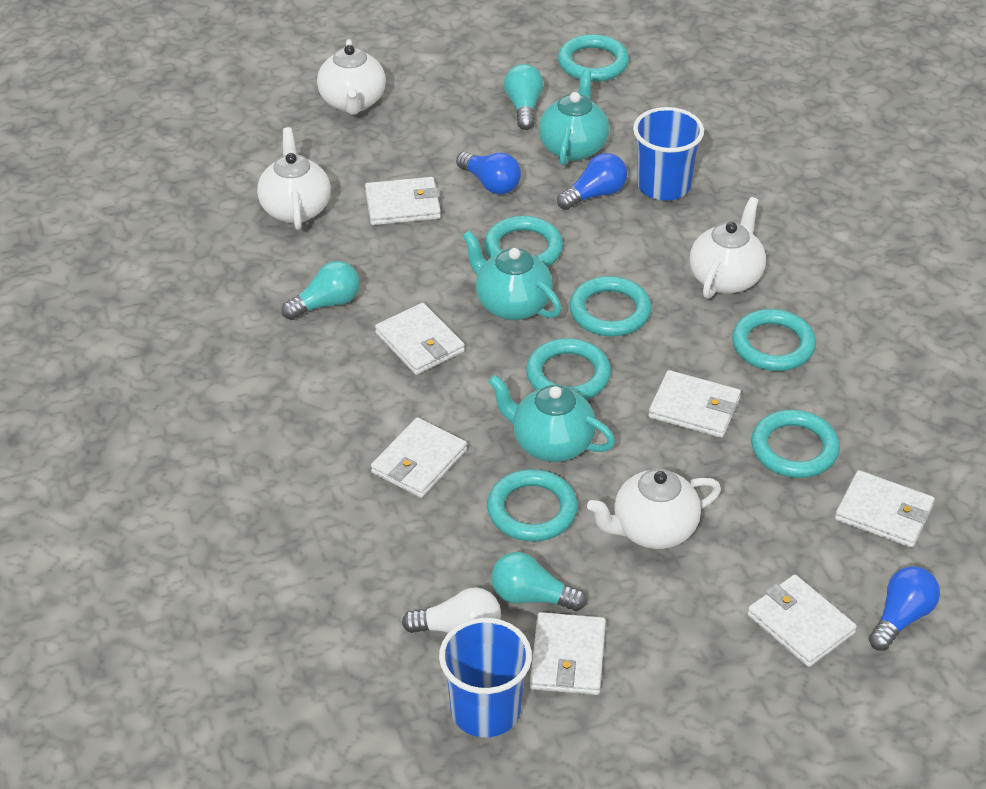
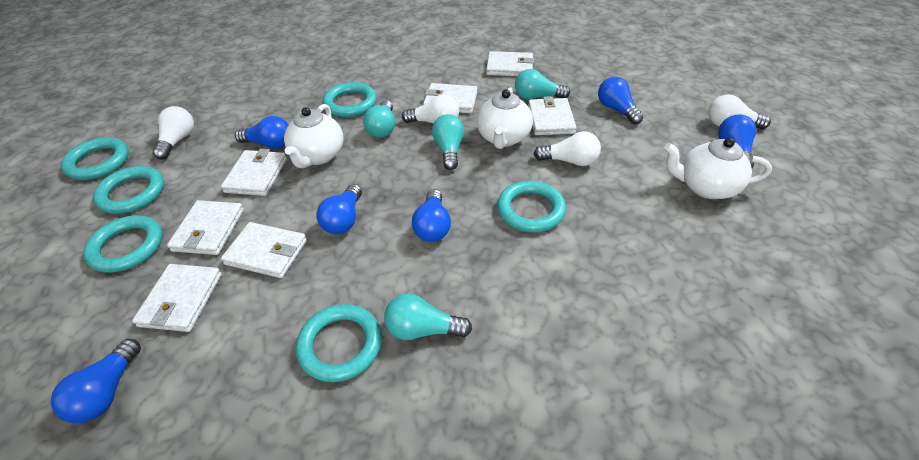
blue cup: [439,618,532,737] [633,107,704,201] = 2 -> none = 0
blue light bulb: [456,152,521,195] [557,153,627,210] [869,566,940,651] = 3 -> [51,339,141,424] [235,116,288,149] [316,184,362,234] [412,189,451,242] [598,77,644,124] [718,114,756,168] = 6
turquoise light bulb: [282,261,360,320] [491,552,587,611] [504,64,544,130] = 3 -> [363,101,395,138] [384,293,472,340] [432,114,465,170] [515,69,570,99] = 4
turquoise ring: [484,216,563,267] [487,469,578,542] [526,338,611,400] [558,34,629,82] [569,276,652,337] [732,309,816,371] [751,410,840,478] = 7 -> [61,137,129,180] [83,215,163,273] [93,166,164,214] [296,304,382,382] [323,82,377,117] [497,181,566,233] = 6
turquoise teapot: [462,230,561,320] [488,375,615,462] [539,69,609,166] = 3 -> none = 0
white light bulb: [402,587,501,633] = 1 -> [153,106,194,159] [402,94,459,124] [534,131,601,166] [708,95,771,129] = 4
white teapot: [257,127,331,230] [317,39,386,115] [587,469,721,549] [690,197,766,299] = 4 -> [284,104,343,168] [477,88,533,149] [664,138,772,199] = 3

